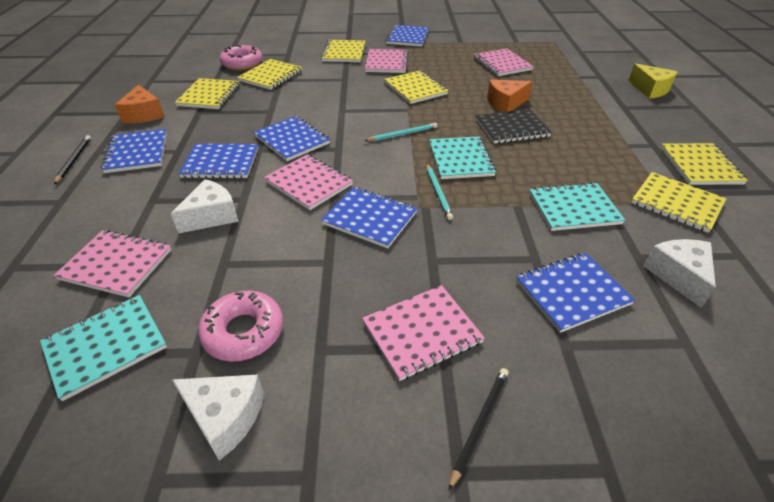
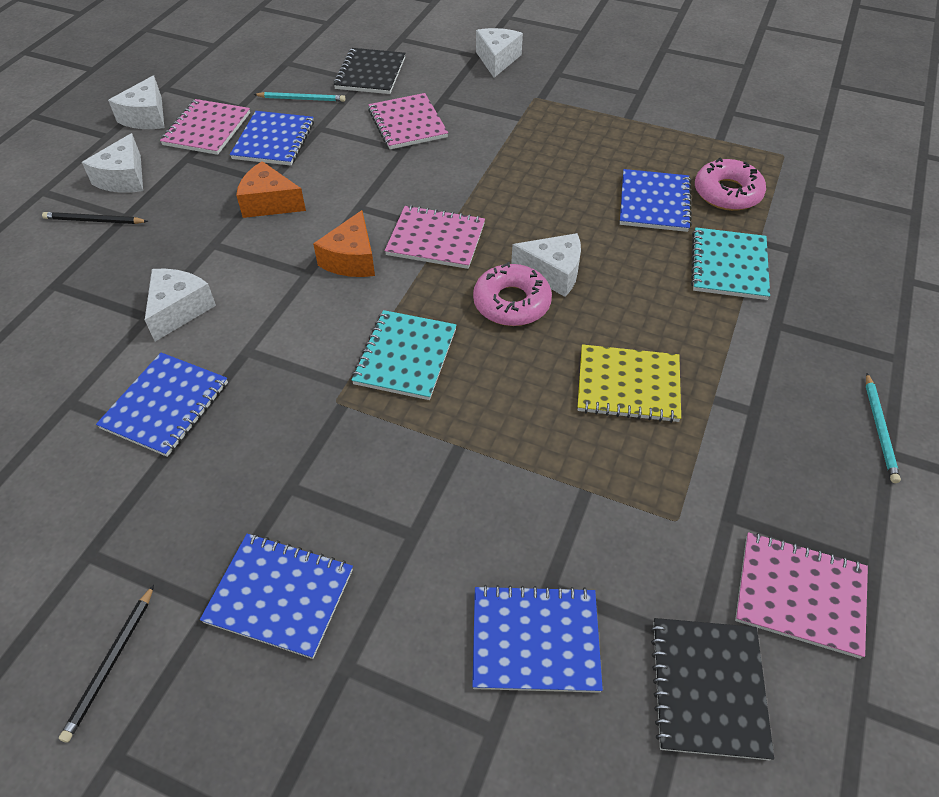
black notebook: [476,109,552,144] = 1 -> [333,48,405,94] [650,618,774,760] = 2
blue notebook: [101,129,167,173] [178,144,258,179] [254,116,330,161] [321,187,417,248] [385,25,429,47] [516,252,635,333] = 6 -> [96,353,228,457] [200,534,353,659] [230,111,314,166] [472,585,603,693] [620,169,692,232] = 5
pink notebook: [54,230,171,297] [264,154,353,210] [362,285,485,381] [365,49,409,73] [474,48,534,76] = 5 -> [160,99,250,155] [368,93,448,149] [385,205,485,269] [735,532,868,659] = 4
turquoise notebook: [40,295,167,401] [429,136,496,179] [529,182,625,231] = 3 -> [352,310,457,400] [691,227,770,300] = 2
white cheese: [170,179,239,234] [172,375,264,461] [644,239,716,308] = 3 -> [82,133,143,193] [108,76,164,129] [145,268,216,341] [476,28,523,78] [511,233,581,297] = 5
yellow cheese: [628,64,677,99] = 1 -> none = 0
yellow notebook: [175,78,240,109] [237,59,302,90] [321,40,365,62] [384,70,448,104] [631,172,727,233] [661,143,748,185] = 6 -> [578,344,681,423] = 1

